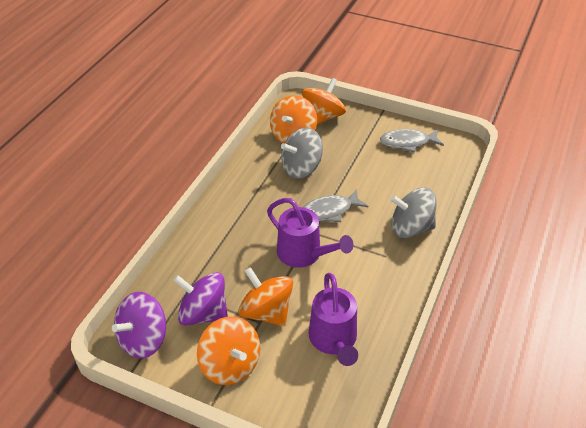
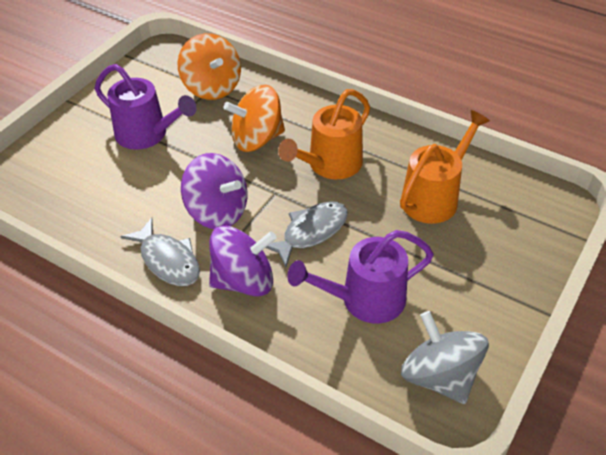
grey spinning top: [281,128,323,179] [390,188,437,238] = 2 -> [401,311,489,404] = 1
orange spinning top: [197,316,260,385] [238,267,293,326] [270,95,317,143] [302,78,346,125] = 4 -> [177,33,241,100] [224,85,285,152] = 2
orange watering can: none = 0 -> [278,89,370,179] [400,110,490,224] = 2

